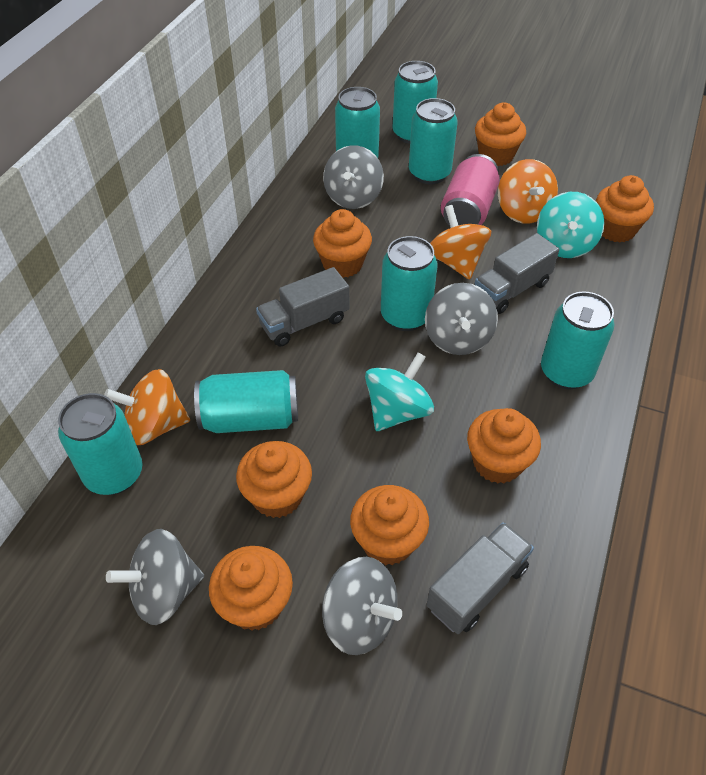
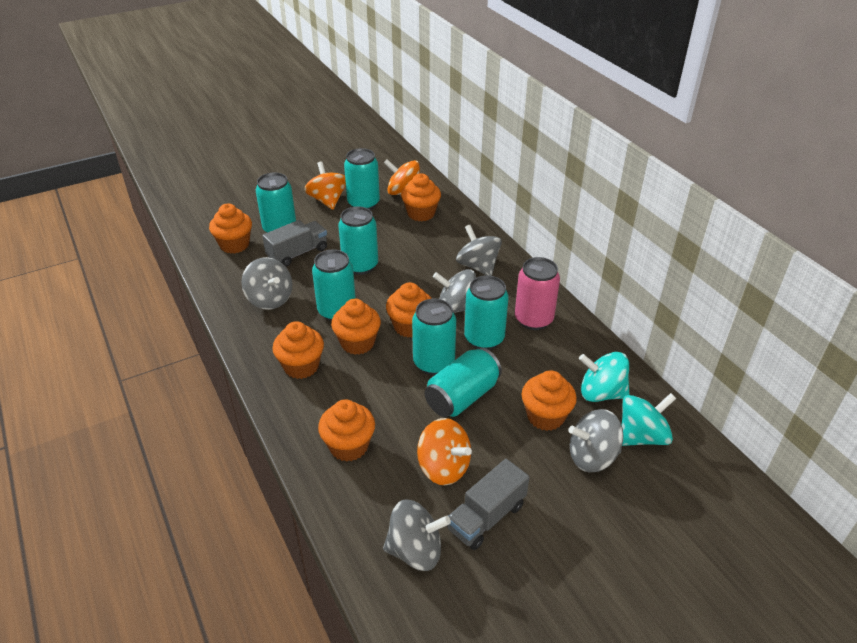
grey spinning top: [106,529,204,625] [322,557,402,655] [323,145,384,209] [425,283,498,355] = 4 -> [241,257,292,310] [383,499,451,571] [433,269,476,313] [456,225,502,276] [568,409,623,472] = 5
grey truck: [256,267,349,346] [427,522,534,634] [475,233,559,314] = 3 -> [262,220,327,267] [447,459,529,550] = 2

